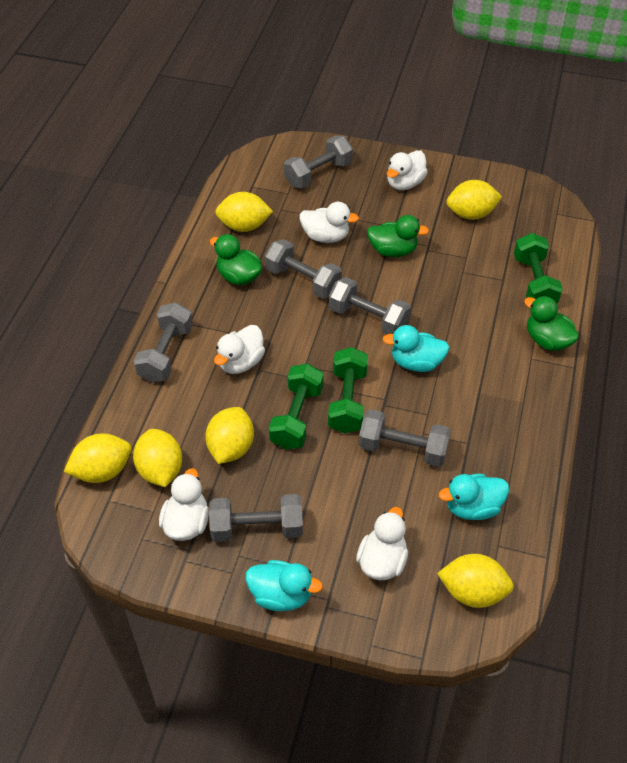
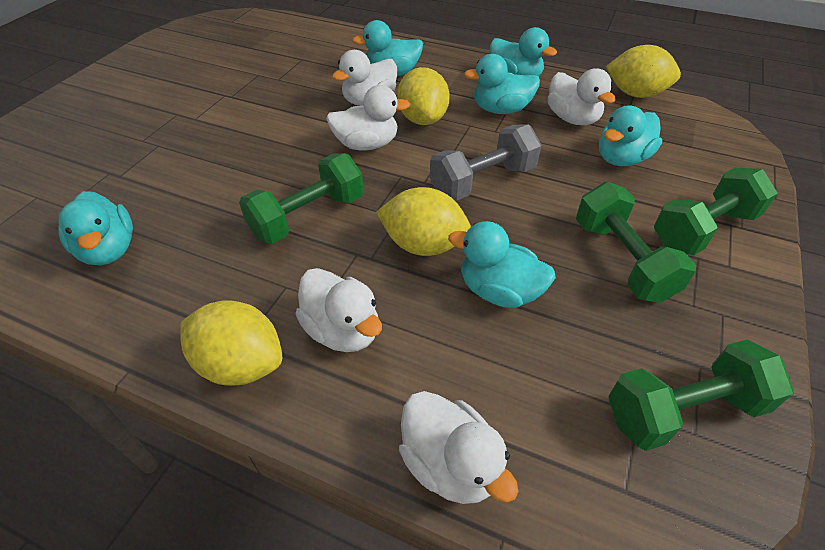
green duck: [210,234,262,285] [367,215,429,257] [524,296,579,351] = 3 -> none = 0
green dumbbell: [269,364,324,449] [328,347,368,433] [514,233,563,304] = 3 -> [239,153,364,244] [576,182,696,303] [608,339,794,451] [654,168,778,255] = 4
grey dumbbell: [134,302,193,383] [209,494,303,542] [265,239,342,299] [284,136,353,189] [329,277,411,334] [359,409,451,467] = 6 -> [430,124,541,201] = 1
turquoise duck: [245,560,323,611] [383,325,450,372] [439,474,509,520] = 3 -> [58,191,133,265] [352,20,423,76] [448,221,556,308] [464,54,540,114] [490,27,557,76] [599,105,662,166] = 6
yellow lemon: [64,434,132,483] [133,429,182,487] [205,407,254,464] [215,192,273,232] [437,554,514,608] [446,180,502,220] = 6 -> [180,300,282,385] [376,187,471,256] [397,67,450,125] [606,45,681,98] = 4

